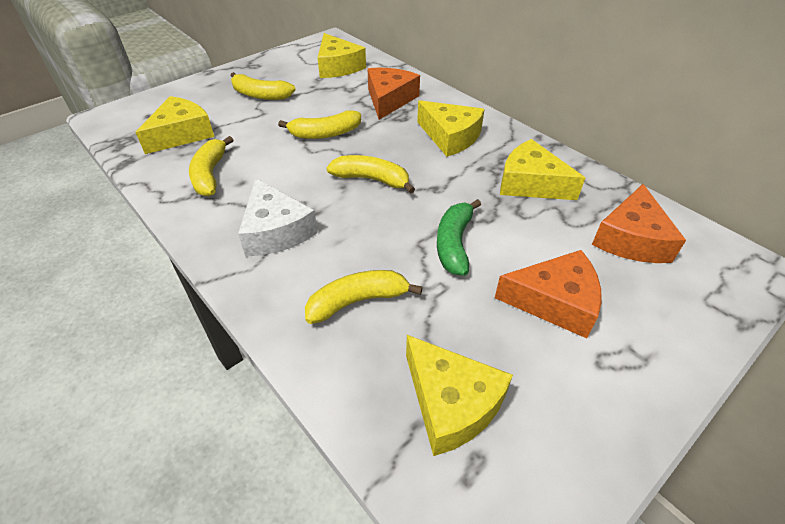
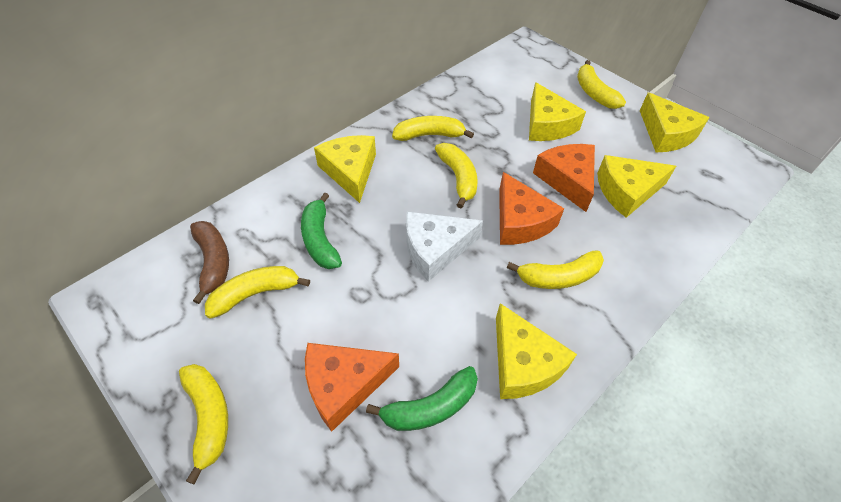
brown banana: none = 0 -> [190,221,229,304] = 1
green banana: [437,199,481,276] = 1 -> [301,192,342,269] [366,366,478,431] = 2
yellow banana: [189,136,233,196] [230,72,296,100] [278,110,361,139] [305,270,423,324] [326,155,415,194] = 5 -> [179,364,228,485] [205,266,310,319] [392,116,474,141] [435,143,478,208] [507,250,604,289] [577,60,626,109] = 6

